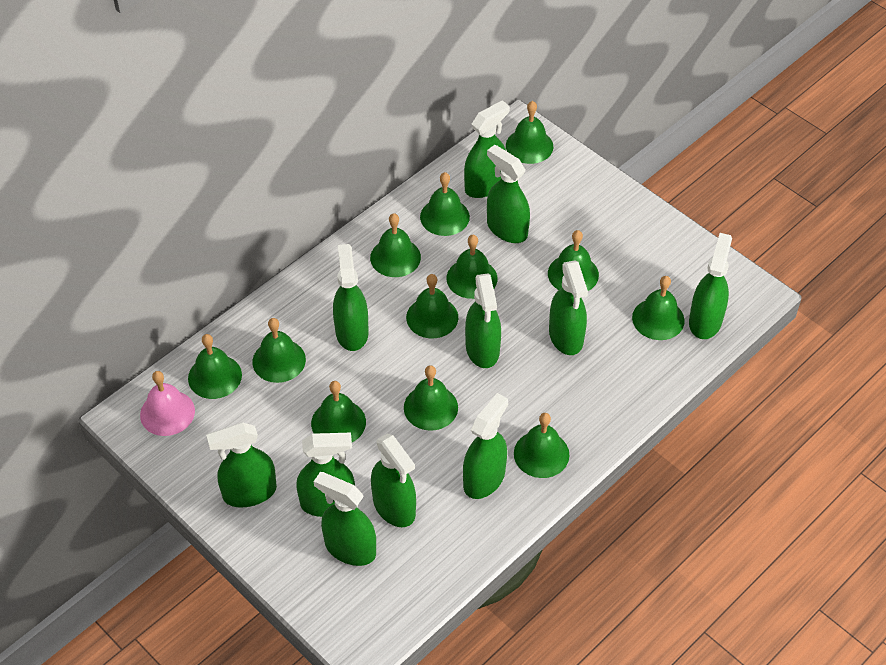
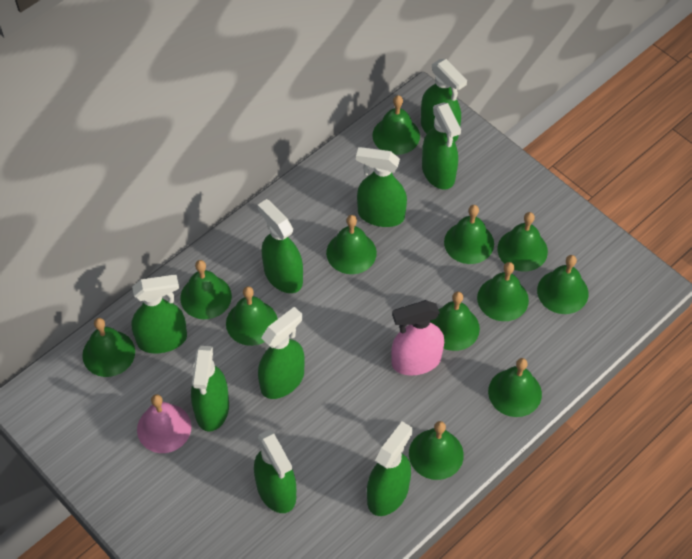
green spray bottle: [206,422,277,508] [296,433,355,517] [314,472,376,566] [333,244,369,351] [371,433,416,527] [463,393,508,499] [464,100,509,198] [465,273,501,368] [487,145,530,243] [549,261,588,355] [689,233,732,339] = 11 -> [132,274,187,353] [191,346,229,432] [254,429,296,513] [257,199,303,293] [258,307,305,399] [356,147,407,227] [367,421,413,516] [421,59,467,142] [422,102,461,190] = 9
pink spray bottle: none = 0 -> [391,300,444,376] = 1

